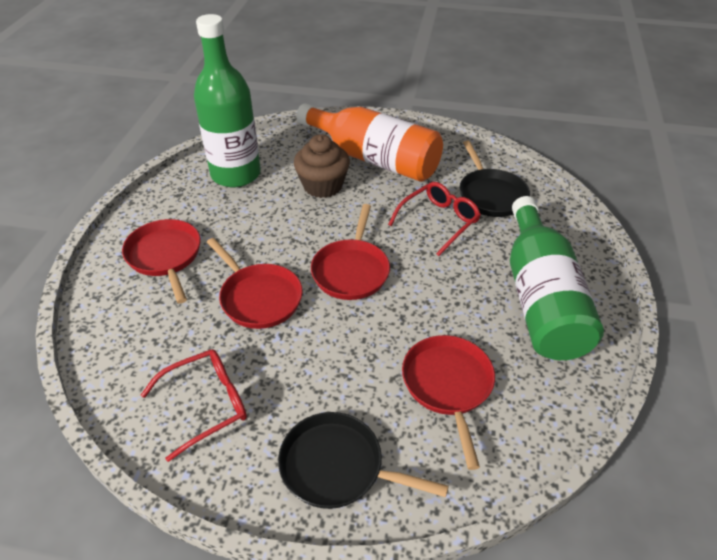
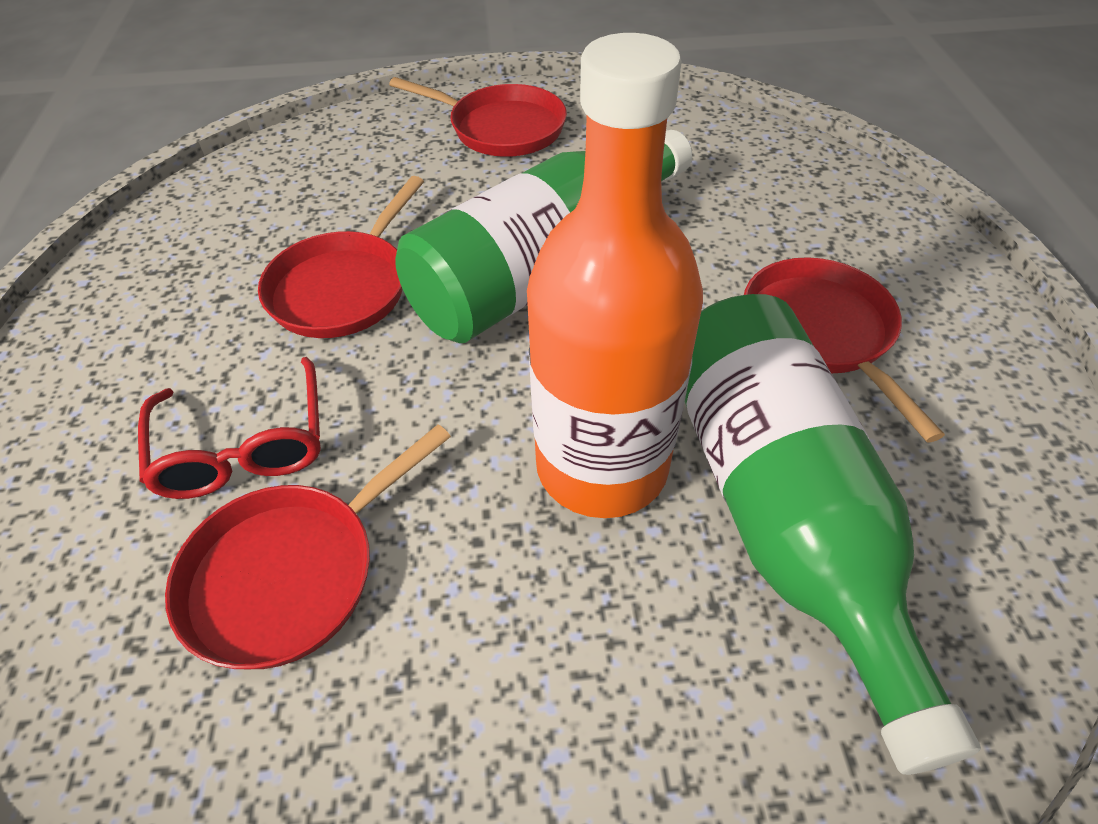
black pan: [278,412,449,509] [459,140,530,217] = 2 -> none = 0
brown cupcake: [294,134,350,198] = 1 -> none = 0
red glasses: [141,349,247,462] [388,182,481,256] = 2 -> [138,357,321,499] = 1

